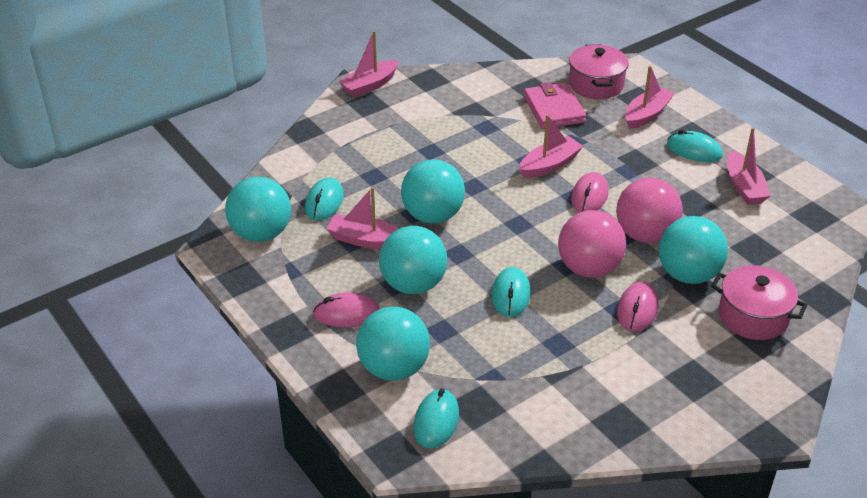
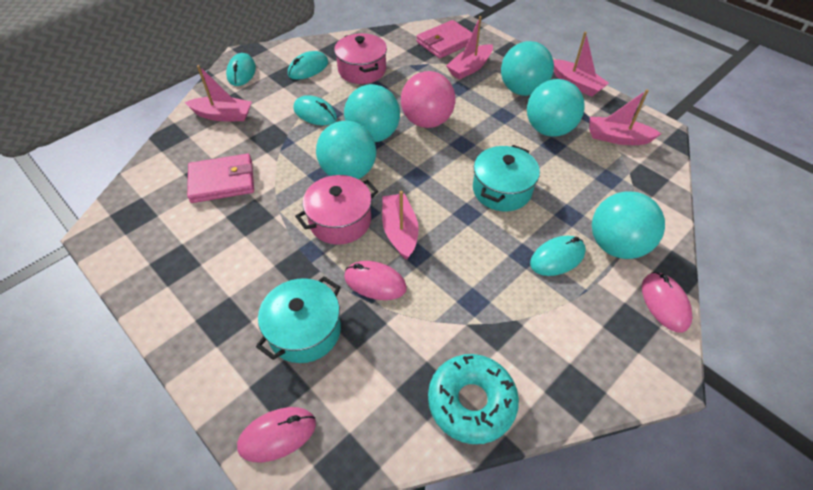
pink ball: [558,210,626,278] [616,178,683,243] = 2 -> [401,71,455,128] = 1
pink wallet: [524,82,586,129] = 1 -> [187,154,254,203] [416,20,472,59] = 2
turquoise donut: none = 0 -> [428,354,519,444] = 1
turquoise pot: none = 0 -> [256,276,341,363] [473,145,540,211] = 2

